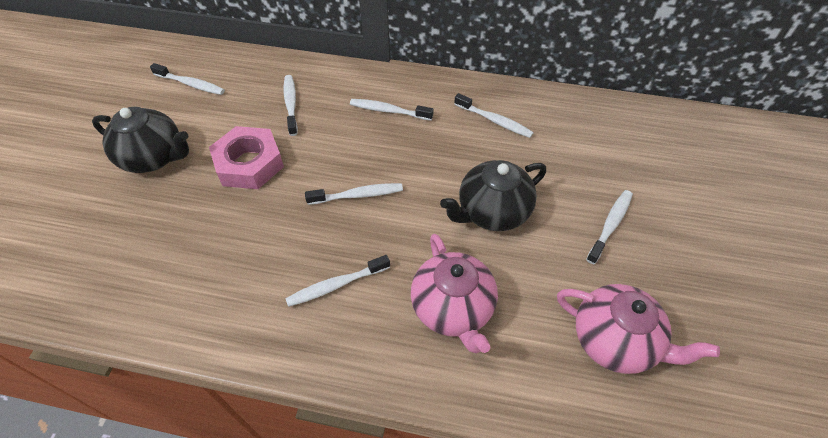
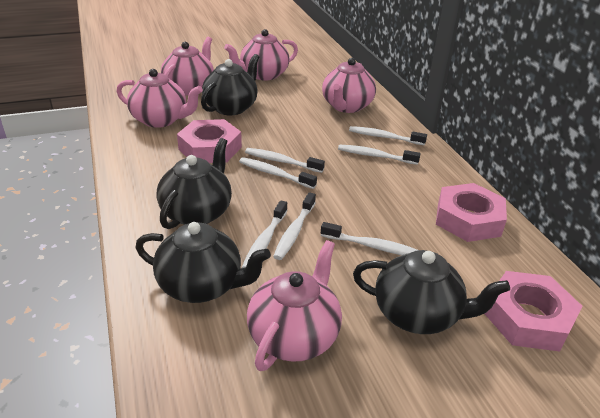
black teapot: [92,107,189,173] [440,160,546,231] = 2 -> [136,222,271,303] [156,138,232,229] [201,54,259,115] [353,250,510,334] = 4
pink nut: [209,126,284,189] = 1 -> [177,119,242,163] [436,183,507,242] [485,271,583,351] = 3
pink teapot: [411,234,498,353] [557,284,720,374] = 2 -> [117,69,203,128] [161,37,214,96] [224,29,298,81] [247,240,342,371] [322,58,376,113] = 5

